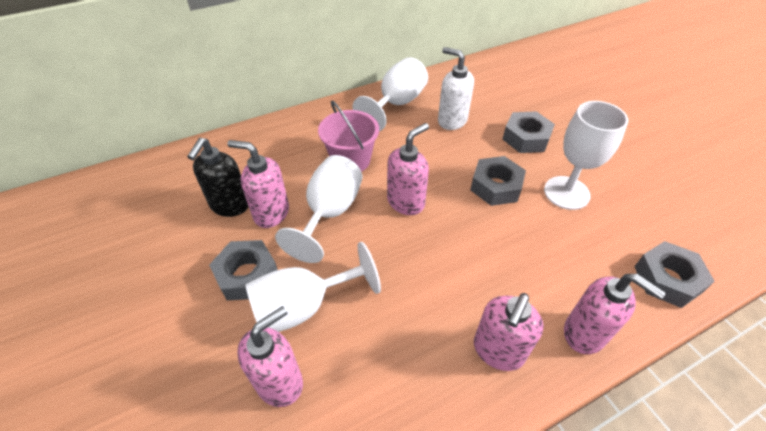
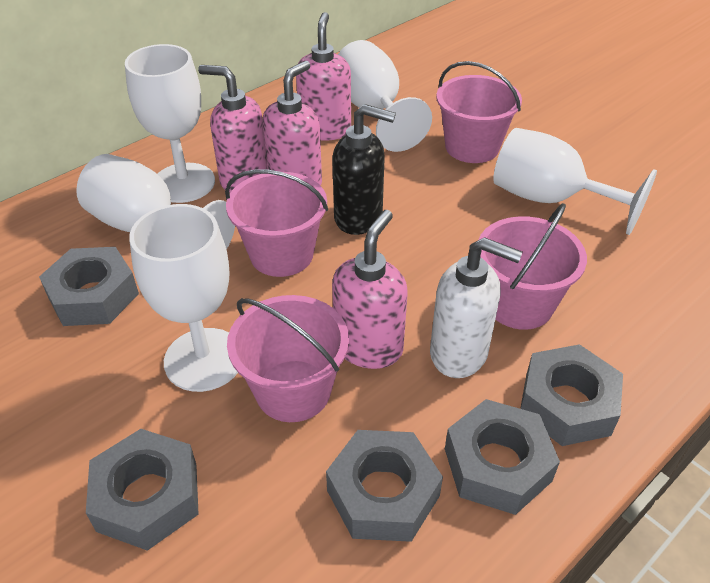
grey nut: [209,240,278,300] [470,156,526,206] [502,111,555,153] [634,241,715,308] = 4 -> [39,247,139,326] [86,429,199,551] [326,430,443,542] [445,399,560,515] [520,344,623,446] = 5
pink bucket: [318,100,379,172] = 1 -> [225,169,328,277] [227,295,349,422] [436,61,522,163] [478,203,587,330] = 4
pink soap dispenser: [228,140,289,228] [237,306,303,407] [387,123,429,215] [474,293,544,371] [564,274,666,354] = 5 -> [198,65,268,193] [263,61,322,186] [296,12,351,141] [332,210,408,369] = 4
white goblet: [245,242,381,332] [275,155,363,263] [352,57,428,131] [544,101,628,210] = 4 -> [76,154,235,249] [125,44,215,203] [129,204,238,392] [338,40,432,152] [493,128,657,235] = 5

